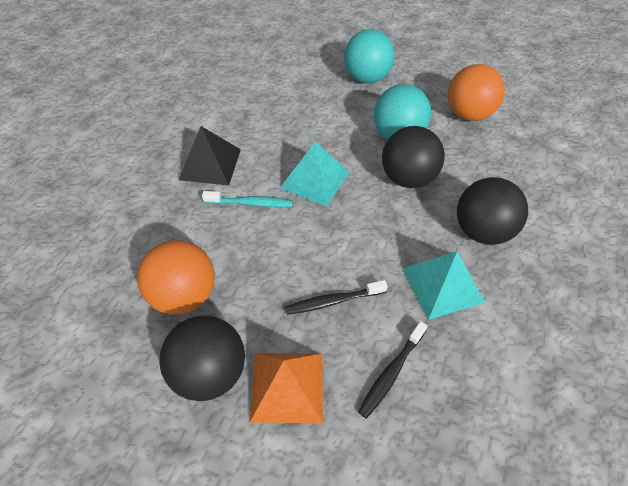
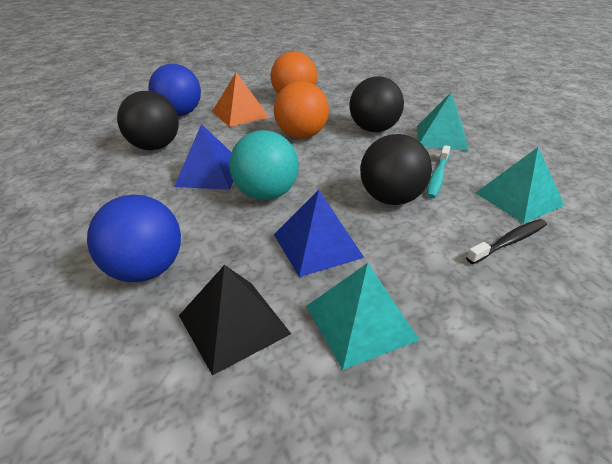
black toothbrush: [285,280,388,315] [358,321,427,419] = 2 -> [466,219,547,264] = 1
blue ball: none = 0 -> [87,195,181,282] [148,64,201,116] = 2
blue pyramid: none = 0 -> [174,124,233,190] [274,190,364,277] = 2
turquoise ball: [344,29,395,83] [374,84,431,139] = 2 -> [229,130,299,200] = 1
turquoise pyramid: [280,142,350,207] [402,251,485,320] = 2 -> [306,263,419,370] [417,93,469,151] [476,147,565,223] = 3

